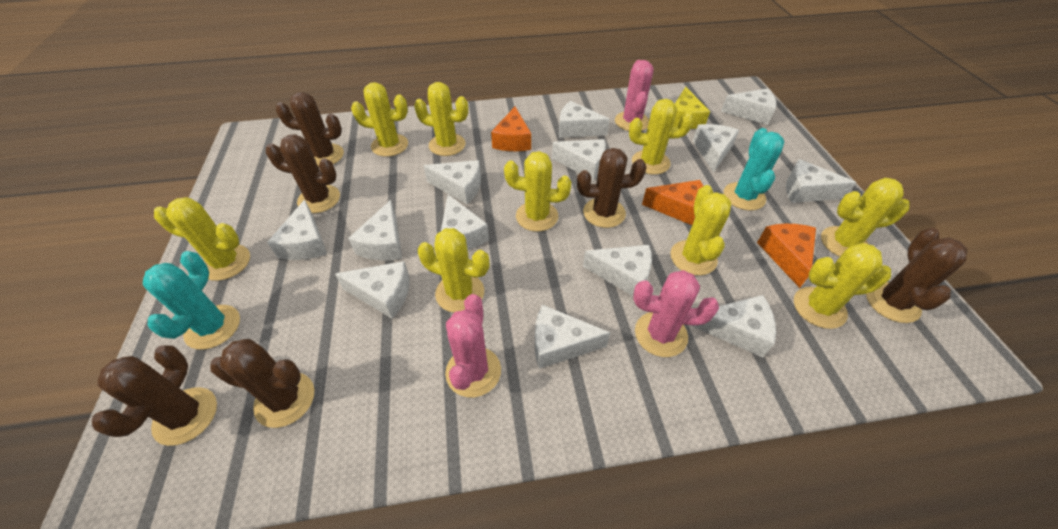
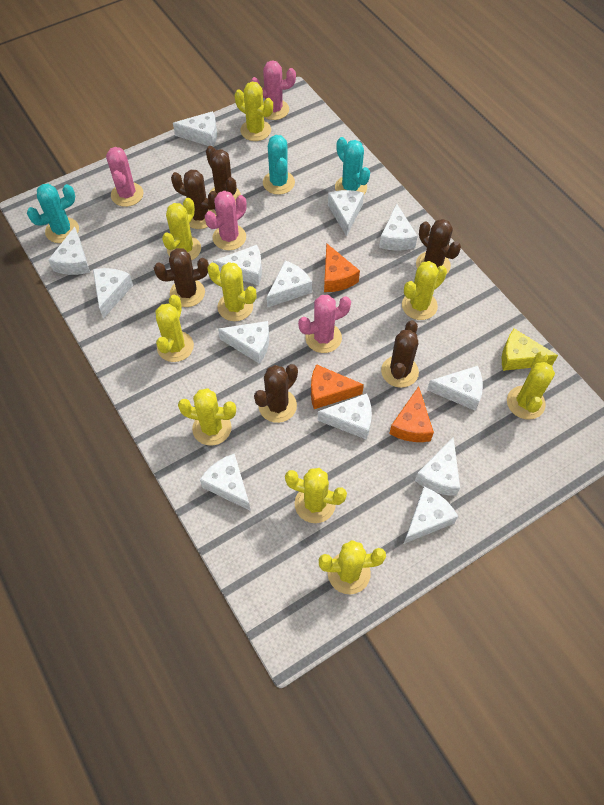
pink cactus: [445,294,501,397] [615,60,654,131] [633,270,719,357] = 3 -> [106,147,144,207] [205,191,247,250] [250,60,296,120] [298,295,351,353] = 4
turquoise cactus: [143,251,240,350] [724,128,784,210] = 2 -> [27,184,79,243] [263,135,295,195] [335,137,370,194] = 3

